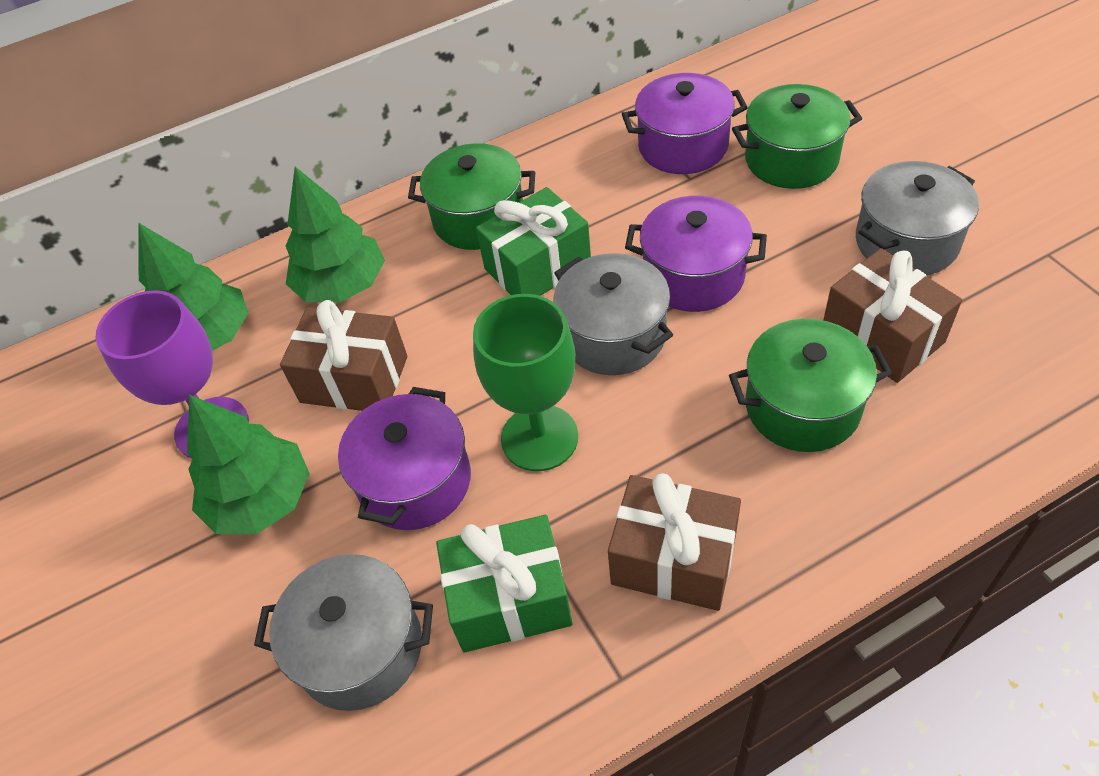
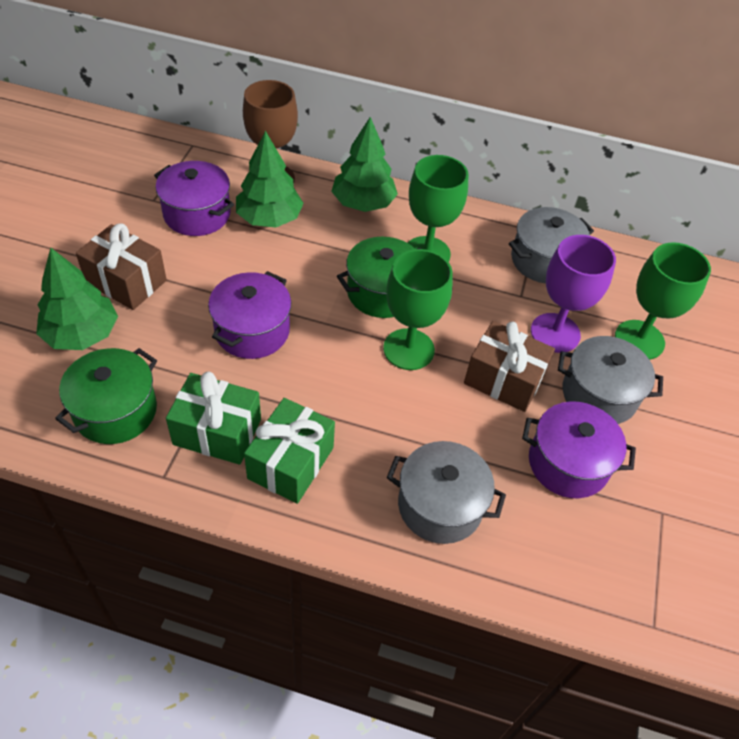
brown gift: [280,300,407,411] [608,473,741,611] [823,248,962,383] = 3 -> [76,223,167,310] [464,321,555,412] = 2
brown goblet: none = 0 -> [243,80,298,184] = 1
green goblet: [473,294,578,471] = 1 -> [383,249,453,370] [408,155,469,262] [615,242,711,360] = 3
green pot: [408,143,535,250] [729,319,892,452] [732,84,862,189] = 3 -> [55,348,157,444] [337,237,421,318] = 2

